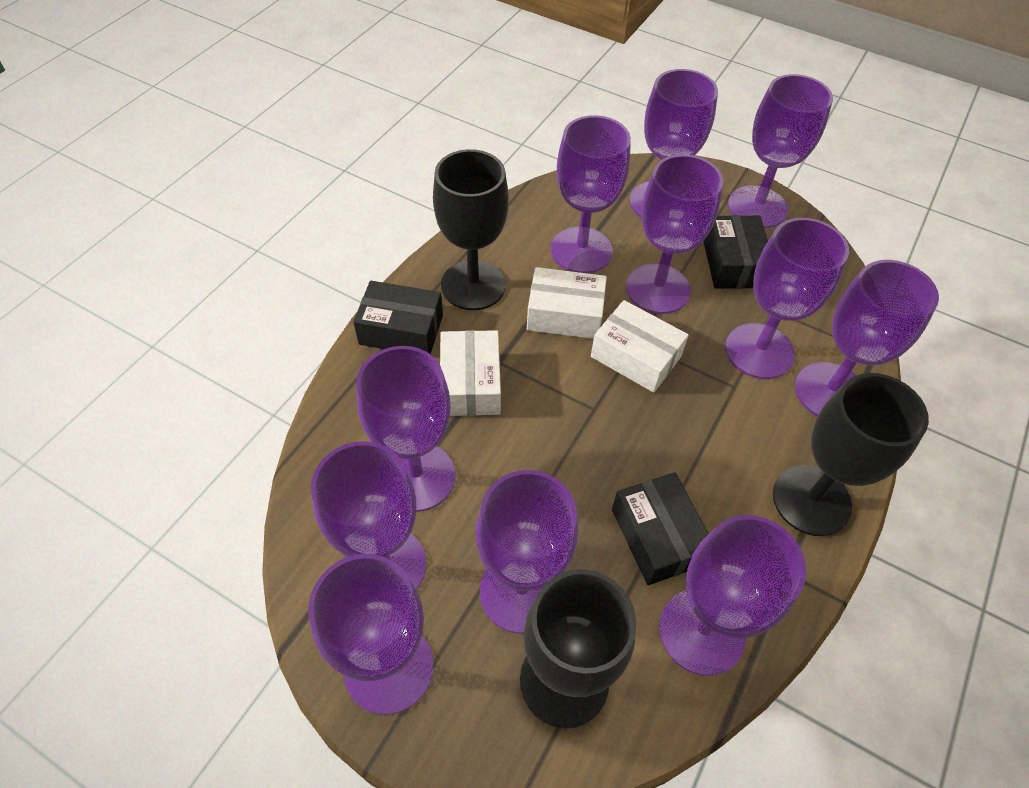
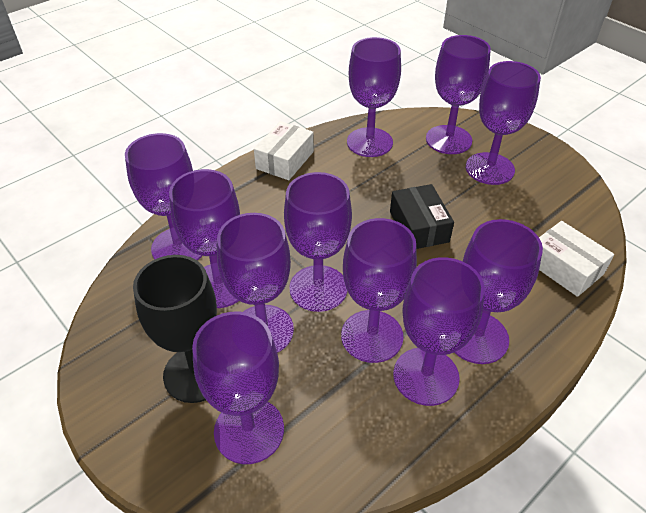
black box: [353,281,443,354] [612,472,709,585] [703,215,768,289] = 3 -> [390,184,454,249] = 1
black goblet: [433,149,509,310] [520,569,636,729] [773,373,929,536] = 3 -> [133,255,217,403] = 1
white box: [440,330,501,416] [527,267,607,339] [591,300,689,393] = 3 -> [254,121,314,180] [539,221,614,297] = 2

